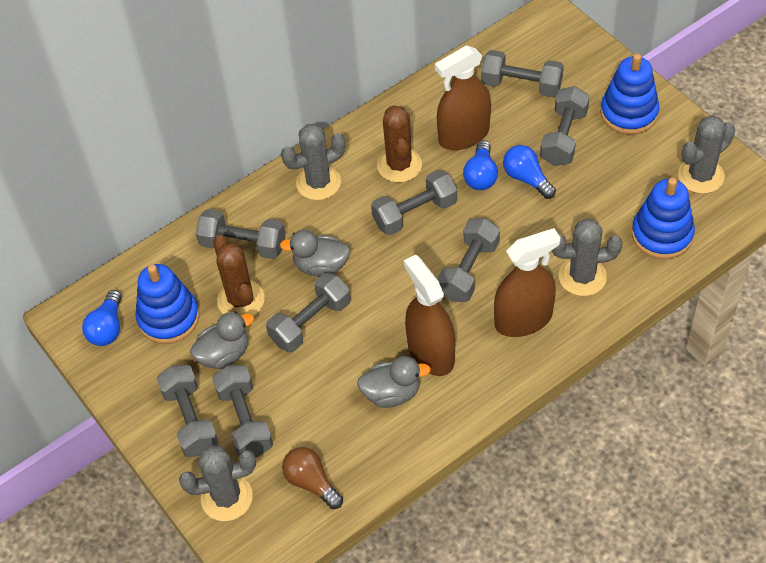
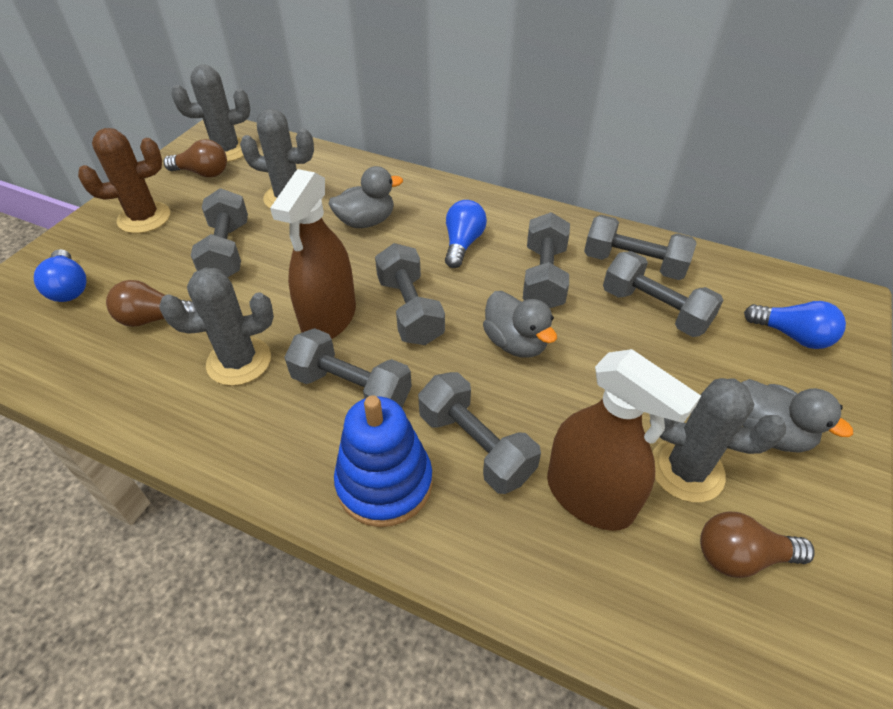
blue stacking toy: [136,264,200,344] [600,53,659,135] [632,178,695,259] = 3 -> [334,395,433,527] = 1
brown cactus: [213,235,265,316] [377,106,422,183] = 2 -> [78,128,170,233] = 1
brown light bulb: [282,447,343,509] = 1 -> [106,280,197,327] [164,139,227,178] [700,511,815,578] = 3
brown spray bottle: [404,254,455,376] [435,45,491,150] [494,228,561,337] = 3 -> [270,169,356,339] [547,349,701,531] = 2
grey dumbbell: [157,365,219,457] [196,209,285,259] [212,365,273,457] [266,273,351,352] [371,170,457,235] [437,218,500,302] [481,50,564,97] [540,86,590,166] = 8 -> [191,188,248,277] [284,328,412,408] [375,243,445,345] [418,372,541,494] [523,212,570,308] [584,215,696,280] [603,251,724,337] = 7

